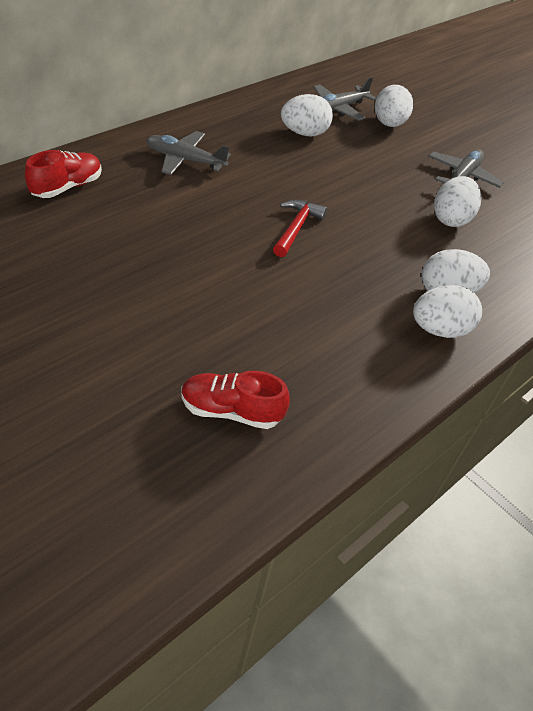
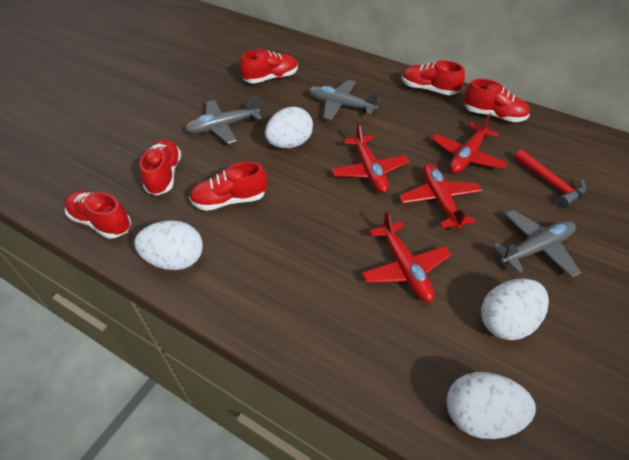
red plane: none = 0 -> [332,123,410,193] [362,211,451,302] [399,163,482,230] [432,114,507,174] = 4
red shoe: [25,150,102,198] [181,371,290,429] = 2 -> [65,190,131,239] [139,139,181,195] [189,161,267,211] [240,49,298,84] [402,60,465,95] [464,79,530,122] = 6
white egg: [281,94,333,137] [375,85,413,127] [413,285,482,338] [422,249,490,293] [434,176,481,227] = 5 -> [134,220,203,270] [265,107,313,149] [447,372,536,439] [481,279,549,340] = 4

